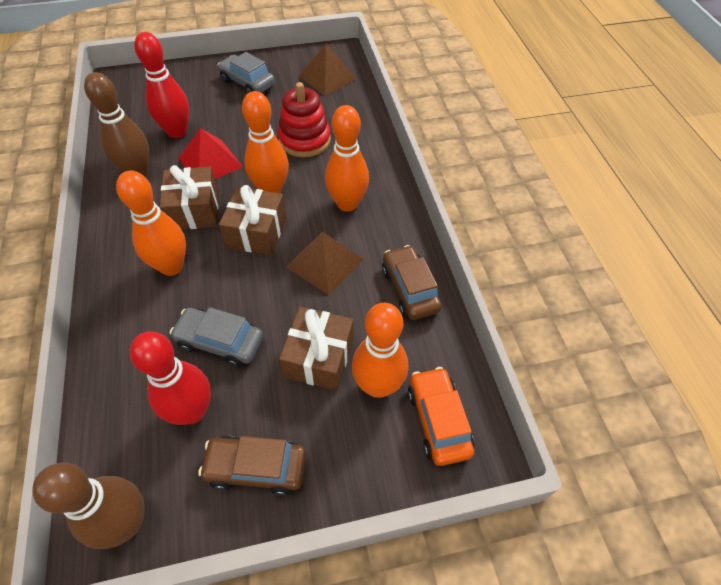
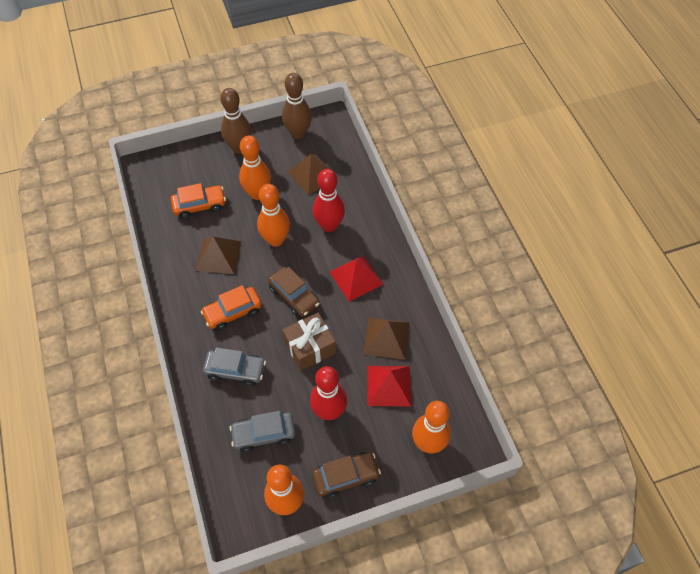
brown gift: [160,165,218,230] [219,185,287,256] [279,307,354,391] = 3 -> [282,313,336,371] = 1
brown pyramid: [286,232,364,295] [299,43,357,96] = 2 -> [195,237,241,274] [288,154,338,195] [363,317,409,360] = 3
orange car: [408,367,474,466] = 1 -> [171,183,226,219] [201,285,262,331] = 2
red pyramid: [179,128,243,179] = 1 -> [330,255,383,302] [367,366,411,406] = 2
red stacking toy: [278,82,331,157] = 1 -> none = 0

